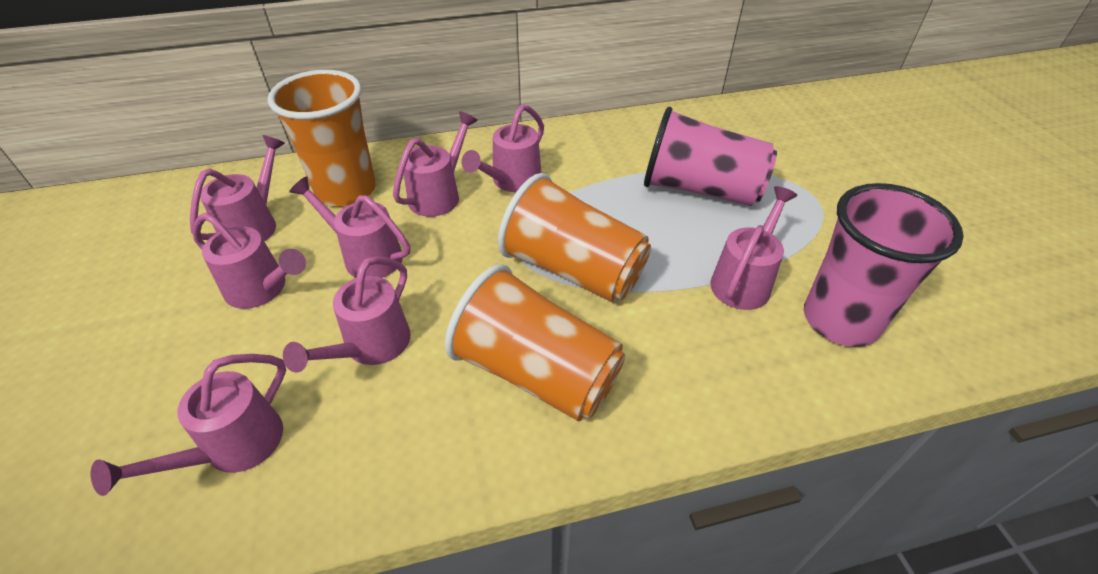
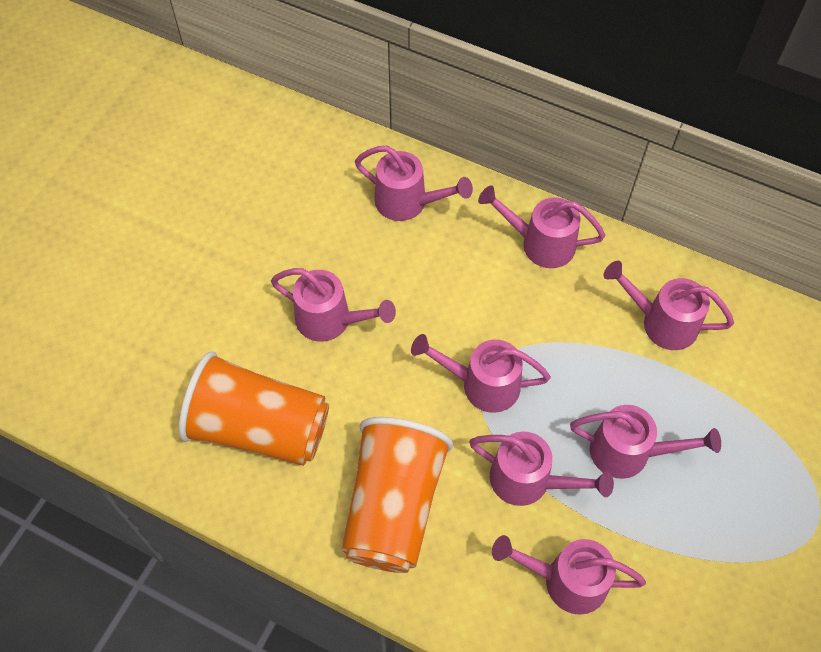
orange cup: [267,70,376,207] [445,264,625,421] [498,173,651,303] = 3 -> [178,351,329,466] [341,417,453,573] = 2
pink cup: [644,107,777,206] [804,183,964,347] = 2 -> none = 0

